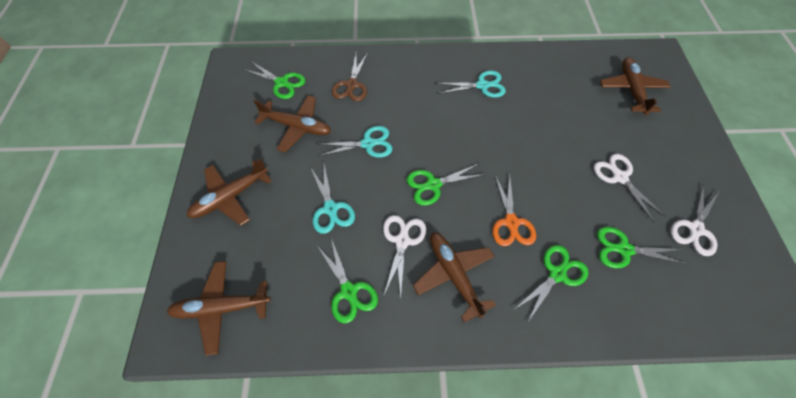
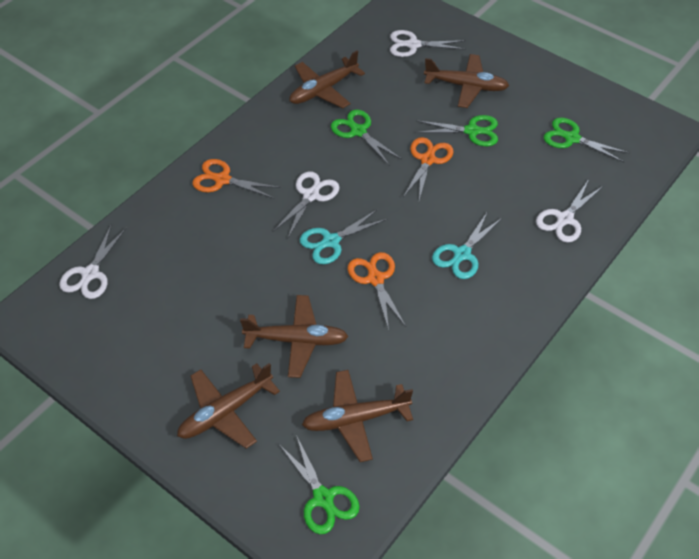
brown scissors: [332,52,368,101] = 1 -> none = 0
green scissors: [242,61,305,99] [316,238,378,323] [407,163,486,206] [515,245,588,323] [597,227,688,268] = 5 -> [278,435,360,534] [331,109,401,165] [415,115,498,146] [544,117,629,162] = 4
orange scissors: [492,173,536,246] = 1 -> [192,159,281,199] [347,252,406,330] [403,137,454,200] = 3
turquoise scissors: [311,164,355,234] [318,126,392,158] [436,71,506,98] = 3 -> [300,209,387,264] [432,211,502,279] = 2
white scissors: [383,215,426,298] [594,154,666,223] [670,184,719,256] = 3 -> [59,225,126,299] [273,171,340,239] [390,30,466,57] [536,179,603,243] = 4

